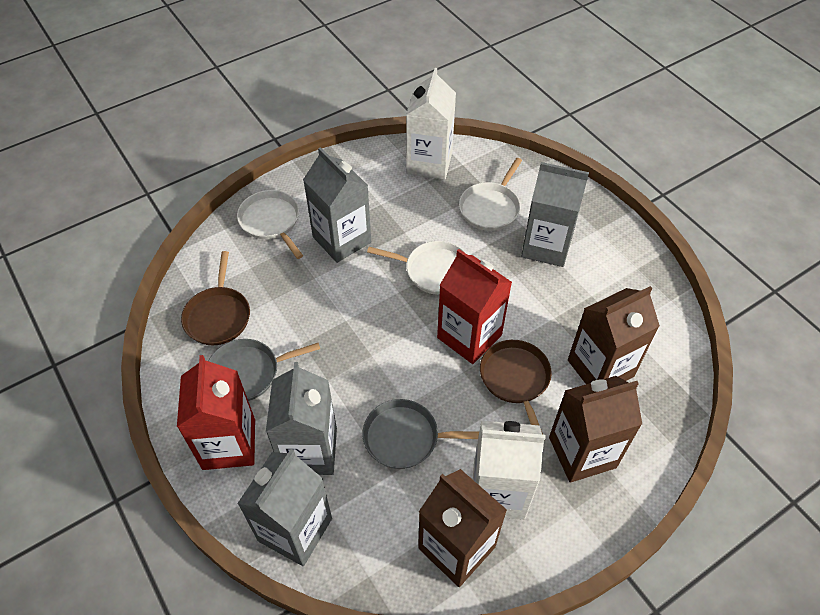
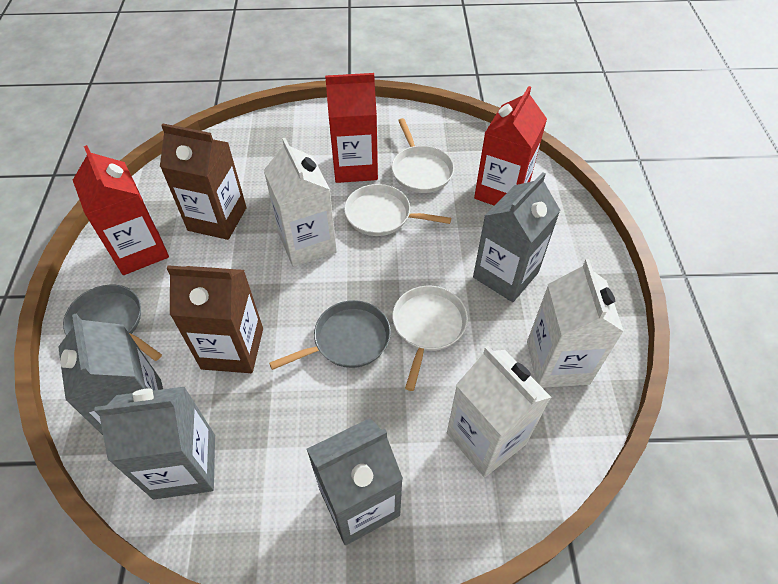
brown carton: [418,469,507,587] [549,376,642,483] [568,286,660,384] = 3 -> [160,124,247,240] [167,265,263,373] = 2
brown pan: [181,251,250,345] [480,340,552,435] = 2 -> none = 0
red carton: [177,355,255,470] [437,249,512,364] = 2 -> [73,145,169,275] [325,73,378,183] [474,86,547,205] = 3
white carton: [406,68,456,180] [473,421,545,520] = 2 -> [264,138,337,267] [447,346,552,477] [527,259,624,388] = 3

